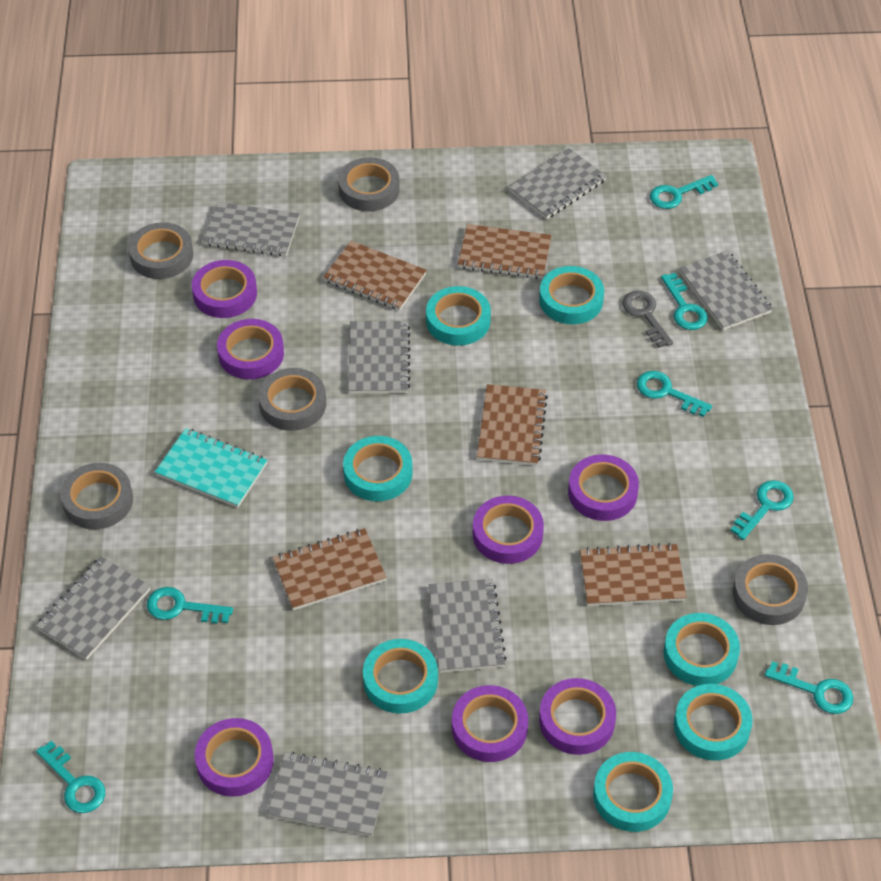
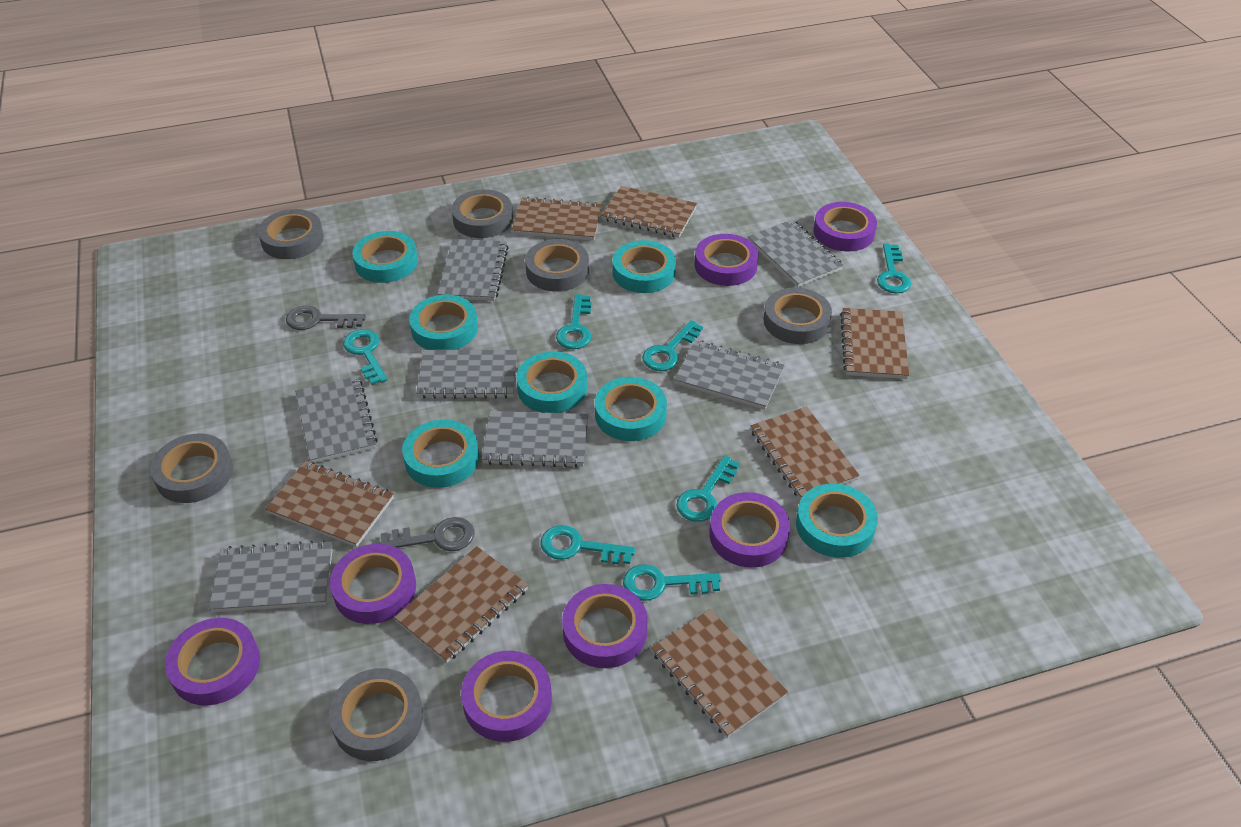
brown notebook: [272,528,387,610] [323,241,427,311] [458,224,552,279] [477,384,548,466] [580,543,687,606] = 5 -> [265,461,394,547] [394,546,528,663] [512,197,602,241] [602,186,697,238] [651,609,788,738] [751,406,860,500] [840,308,909,379] = 7
grey key: [622,291,673,348] = 1 -> [286,306,366,330] [379,517,475,551] = 2
grey tape: [60,463,133,530] [128,222,193,279] [258,368,326,431] [338,157,400,211] [733,554,808,625] = 5 -> [150,433,233,503] [258,209,324,259] [329,668,424,761] [452,190,513,238] [525,239,589,292] [764,287,832,344] = 6
turquoise notebook: [155,428,267,508] = 1 -> none = 0

